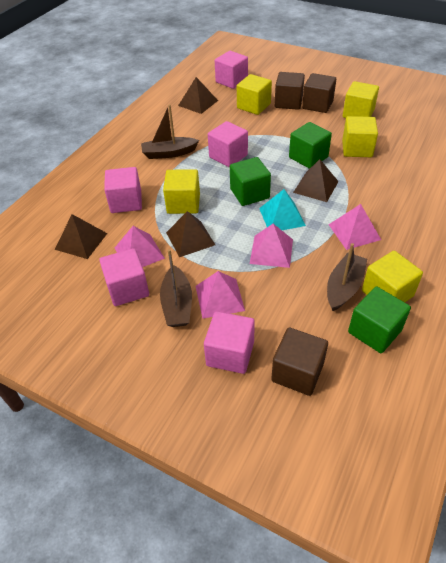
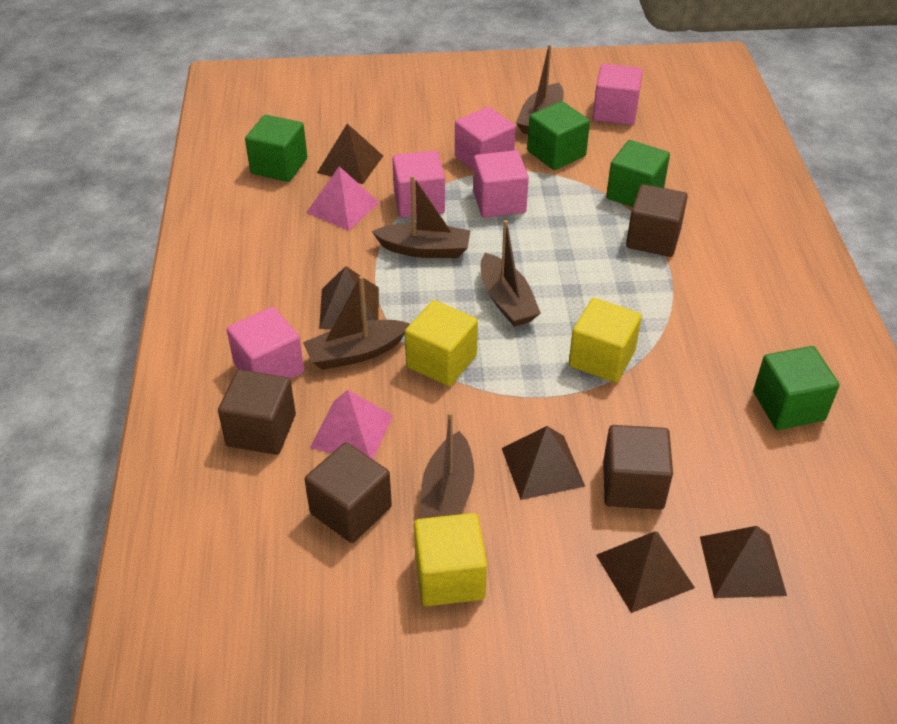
brown boat: [141,104,199,159] [160,249,192,327] [327,243,367,311] = 3 -> [303,276,410,370] [372,175,471,258] [420,411,474,519] [481,220,541,327] [516,44,564,135] = 5
brown cube: [271,328,328,396] [275,72,305,110] [302,73,336,113] = 3 -> [218,370,296,455] [304,442,392,543] [603,425,673,510] [626,184,688,257] = 4
brown pyramid: [55,214,107,259] [166,211,215,257] [178,77,218,114] [293,159,339,202] = 4 -> [317,124,383,184] [319,266,379,329] [502,426,585,500] [596,531,695,613] [700,526,787,598] = 5
green cube: [230,157,271,206] [289,122,332,169] [348,287,411,353] = 3 -> [245,115,307,182] [527,101,590,170] [606,140,670,207] [753,346,839,430] = 4
pink pyramid: [115,226,165,267] [196,271,245,319] [250,224,293,268] [328,204,381,250] = 4 -> [306,166,379,231] [310,390,393,459] = 2
turquoise pyramid: [259,189,306,230] = 1 -> none = 0
yellow cube: [163,169,200,214] [237,74,272,115] [342,116,378,157] [343,81,379,118] [362,251,423,302] = 5 -> [405,300,478,386] [414,513,487,606] [569,298,642,383] = 3

